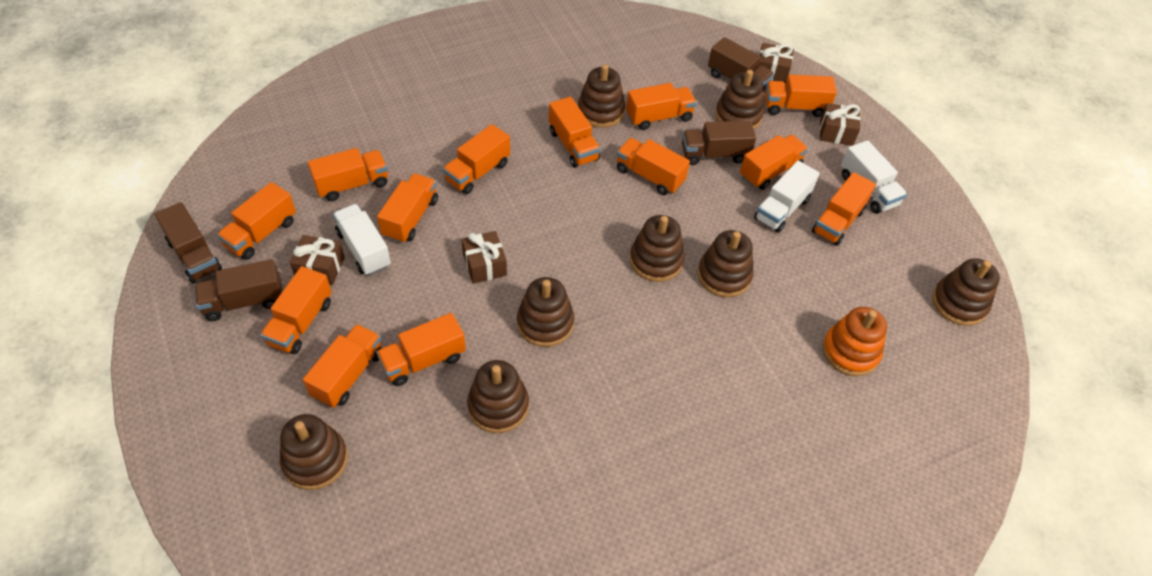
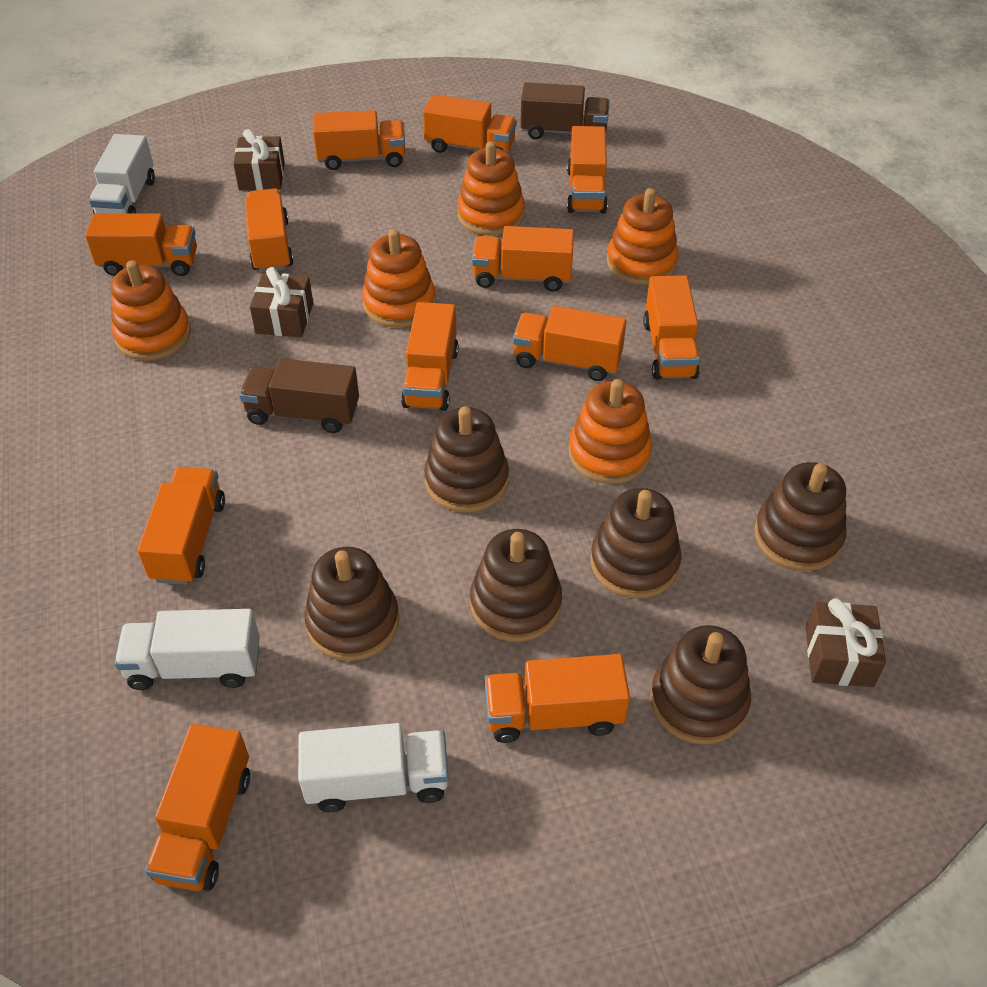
brown gift: [290,235,345,285] [462,231,507,284] [758,43,794,84] [820,103,861,146] = 4 -> [233,129,285,190] [250,267,313,337] [806,598,886,687] = 3
brown stacking toy: [280,414,348,490] [467,360,529,433] [517,277,574,347] [578,64,625,128] [630,215,685,282] [698,230,754,297] [715,70,764,129] [932,258,1000,326] = 8 -> [304,547,399,661] [424,406,509,513] [470,529,562,642] [590,488,682,599] [650,625,751,745] [754,462,847,571] = 6
brown truck: [155,202,222,283] [194,259,283,321] [682,121,756,165] [708,37,774,91] = 4 -> [239,359,359,433] [520,82,610,140] = 2
orange stacking toy: [822,307,887,376] = 1 -> [111,260,191,361] [362,229,436,328] [457,141,525,236] [569,379,652,484] [607,188,679,285] = 5
orange truck: [217,182,296,260] [260,266,332,354] [303,324,382,408] [308,148,388,201] [377,173,438,243] [377,313,466,386] [443,124,510,194] [549,97,600,168] [617,138,690,195] [626,83,697,130] [740,135,808,190] [765,75,837,117] [812,172,876,246] = 13 -> [85,213,197,276] [137,467,225,585] [145,724,250,891] [245,188,294,272] [313,110,405,170] [401,302,459,411] [423,94,516,153] [472,226,574,292] [484,654,630,743] [513,306,626,381] [567,126,608,214] [643,275,700,380] = 12

